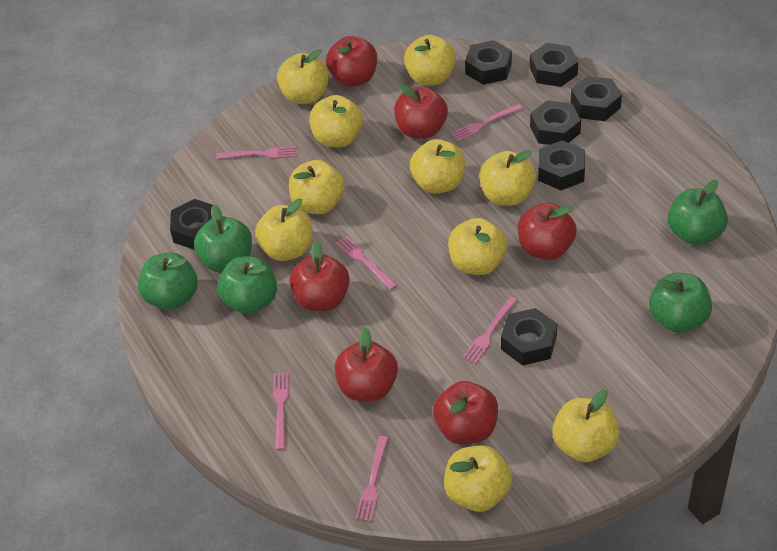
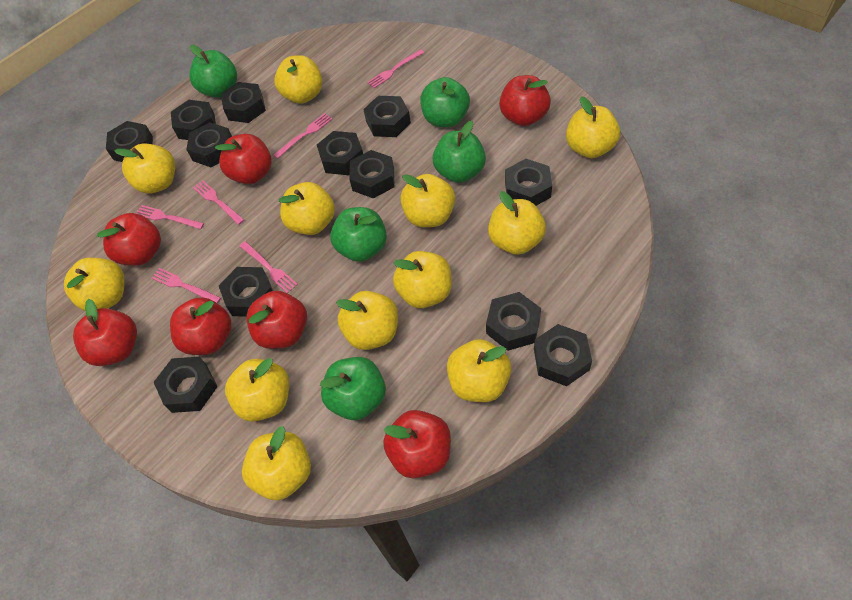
black nut: [170,199,213,250] [465,40,512,85] [501,308,557,366] [530,43,578,87] [530,100,581,145] [538,140,585,190] [571,76,622,121] = 7 -> [106,121,153,162] [154,356,218,413] [171,100,216,140] [187,122,232,167] [219,267,273,317] [221,82,266,123] [317,131,363,175] [349,150,394,199] [363,96,411,137] [486,292,541,351] [505,159,552,206] [534,324,592,386] = 12
red apple: [290,241,350,311] [326,36,377,87] [335,328,398,401] [394,83,448,139] [433,381,498,444] [518,203,577,260] = 6 -> [73,299,137,366] [97,213,161,266] [170,297,231,355] [215,134,272,184] [246,291,307,349] [383,410,451,479] [499,75,551,126] = 7
yellow apple: [255,199,312,261] [277,49,329,104] [289,160,345,214] [309,95,363,147] [404,35,456,86] [410,139,465,193] [444,445,512,512] [448,218,507,275] [479,150,536,206] [552,390,620,462] = 10 -> [64,258,125,311] [114,143,175,193] [225,358,289,422] [242,426,311,500] [275,55,322,104] [279,182,335,235] [336,291,398,350] [393,251,452,308] [400,174,455,227] [447,339,512,402] [488,191,546,255] [566,96,620,158] = 12

